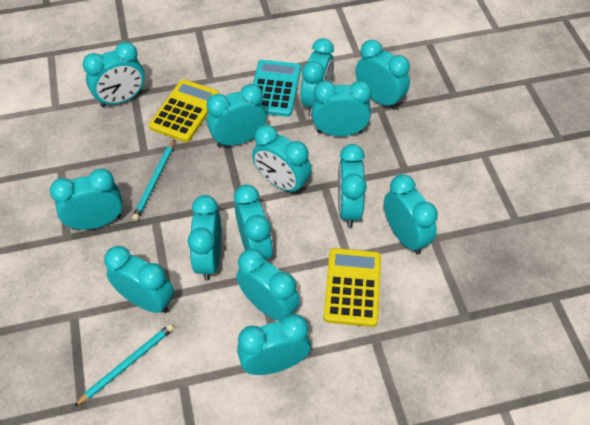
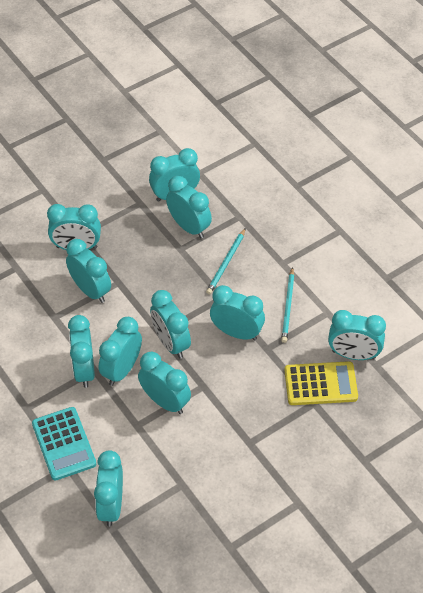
turquoise clock: [50,168,123,230] [83,42,145,107] [104,246,174,313] [188,195,221,281] [207,84,267,147] [234,184,273,260] [236,249,300,321] [237,314,311,375] [252,125,311,194] [301,38,334,116] [312,81,372,136] [338,144,367,227] [355,40,410,110] [384,174,438,255] = 14 -> [47,204,101,250] [66,239,111,303] [68,315,95,388] [94,450,123,527] [98,317,142,386] [138,352,191,414] [149,148,200,202] [150,290,191,358] [166,176,212,238] [210,285,265,340] [328,310,386,360] = 11
yellow calculator: [149,79,219,142] [323,248,381,327] = 2 -> [284,361,358,405] = 1

